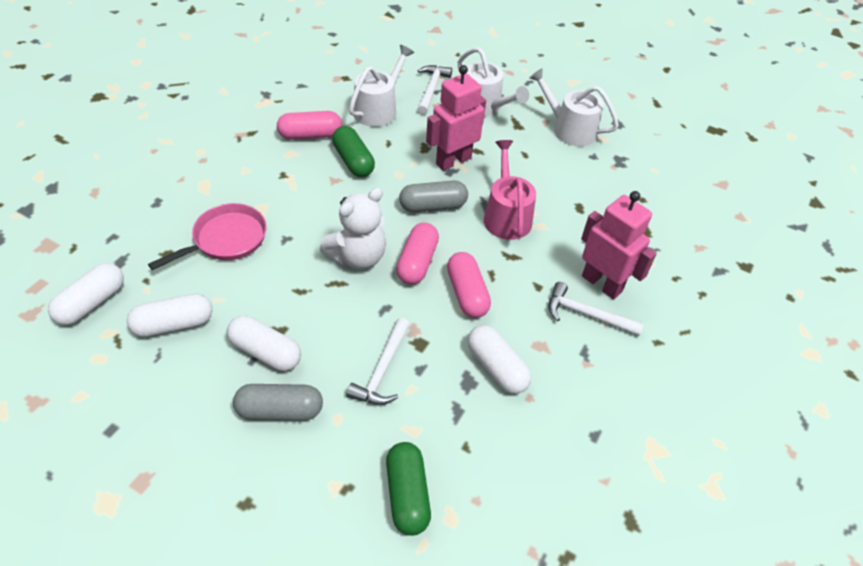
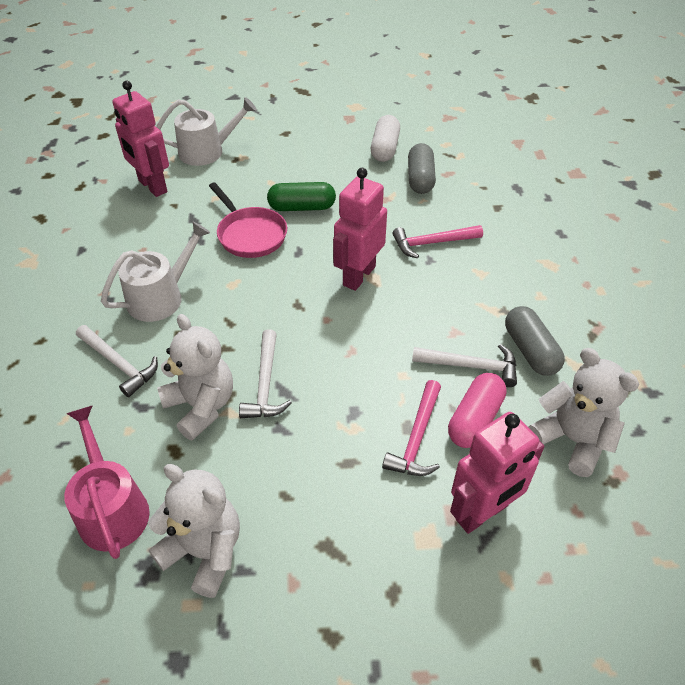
green capsule: [332,126,375,177] [386,442,431,536] = 2 -> [267,182,336,211] = 1
pink capsule: [277,111,342,140] [396,223,439,285] [447,252,491,318] = 3 -> [448,373,507,448] = 1
pink hammer: none = 0 -> [382,380,441,476] [392,225,483,258] = 2
pink robot: [426,65,486,171] [581,191,657,299] = 2 -> [112,81,169,197] [333,168,387,291] [450,412,544,534] = 3
white capsule: [48,263,124,325] [127,294,212,337] [227,316,301,371] [467,325,532,394] = 4 -> [371,115,400,162] = 1
white teddy bear: [320,188,386,269] = 1 -> [148,464,240,598] [157,314,233,441] [528,348,639,477] = 3
white watering can: [349,45,414,127] [458,47,529,117] [529,68,619,146] = 3 -> [101,222,210,322] [156,97,257,166] = 2

